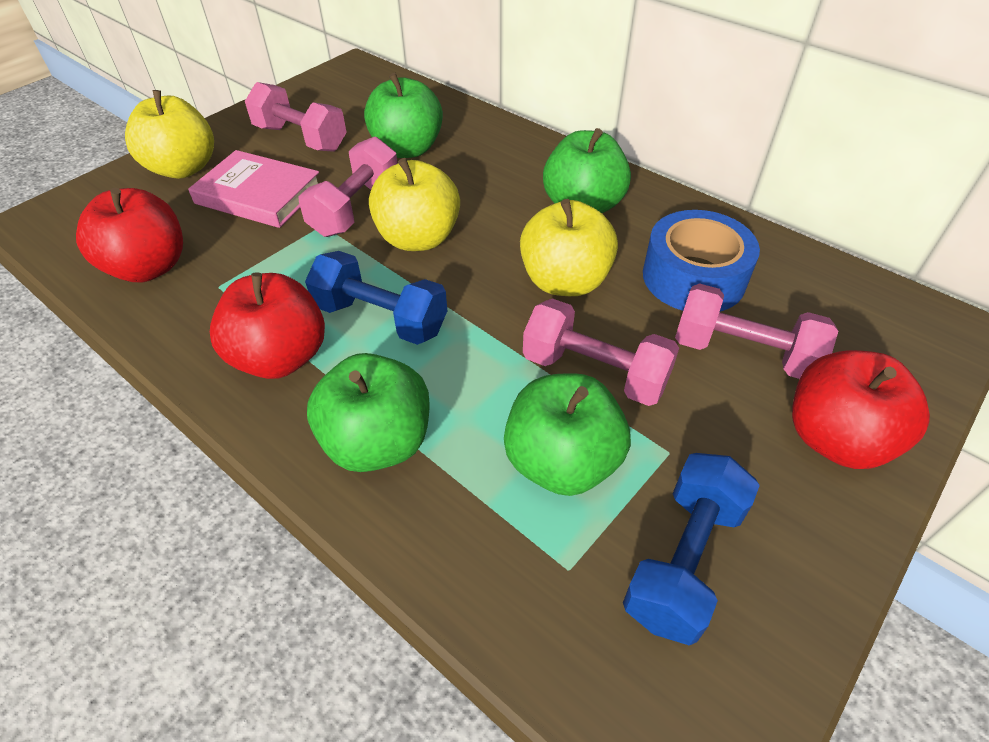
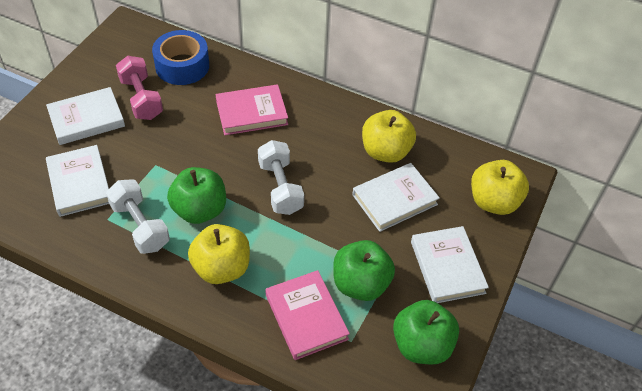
blue dumbbell: [305,251,447,345] [623,453,760,645] = 2 -> none = 0
green apple: [307,353,430,472] [364,73,443,158] [504,373,631,496] [543,128,631,213] = 4 -> [167,167,226,224] [333,240,395,301] [393,300,459,365] = 3
pink book: [188,150,319,228] = 1 -> [216,84,288,135] [266,270,350,360] = 2
pink dumbbell: [245,82,347,152] [298,136,398,237] [523,298,679,406] [675,283,838,379] = 4 -> [116,56,163,120] = 1
red apple: [76,188,183,282] [210,272,325,379] [792,350,930,469] = 3 -> none = 0
white book: none = 0 -> [46,87,125,145] [46,145,109,217] [352,163,440,232] [411,226,489,303] = 4
white dumbbell: none = 0 -> [106,179,170,254] [258,140,304,215] = 2

